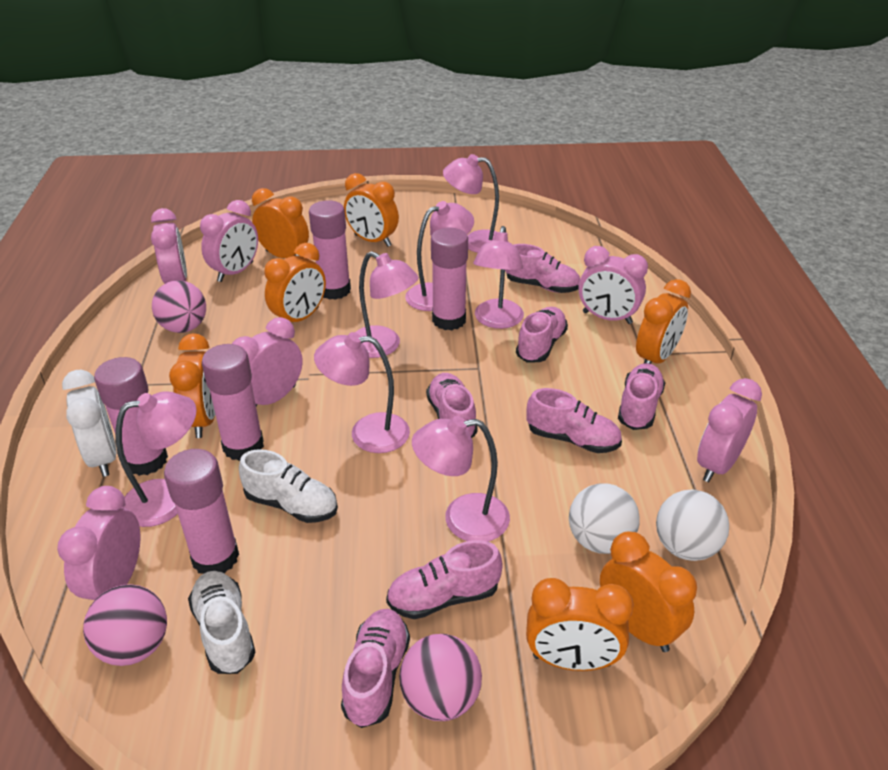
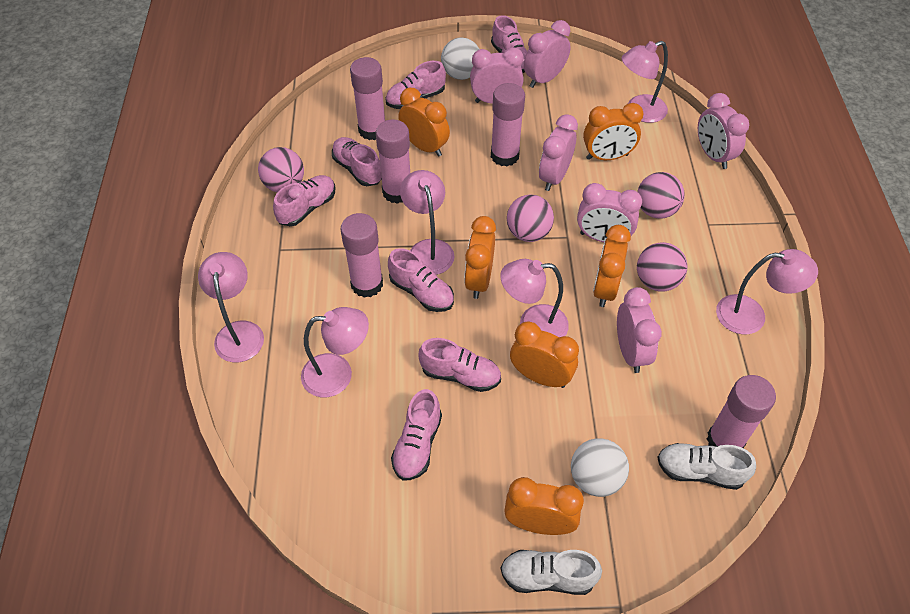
orange clock: [169,333,215,438] [252,188,309,258] [264,243,326,322] [344,173,399,247] [526,578,634,671] [600,531,697,652] [636,279,691,364] = 7 -> [398,88,450,157] [464,216,496,299] [504,477,584,535] [510,321,579,388] [583,103,644,160] [593,225,631,307] = 6
pink ball: [83,584,167,666] [152,280,206,333] [399,634,482,721] = 3 -> [258,147,304,192] [507,195,554,242] [637,172,685,219] [637,242,688,292] = 4
pink lamp: [116,391,197,527] [314,332,410,453] [355,251,419,358] [405,201,474,311] [412,416,510,541] [443,154,499,253] [473,226,524,329] = 7 -> [198,252,264,362] [301,307,369,397] [400,170,454,275] [500,259,569,337] [621,41,668,123] [716,249,818,335] = 6
white clock: [62,370,117,477] = 1 -> none = 0

